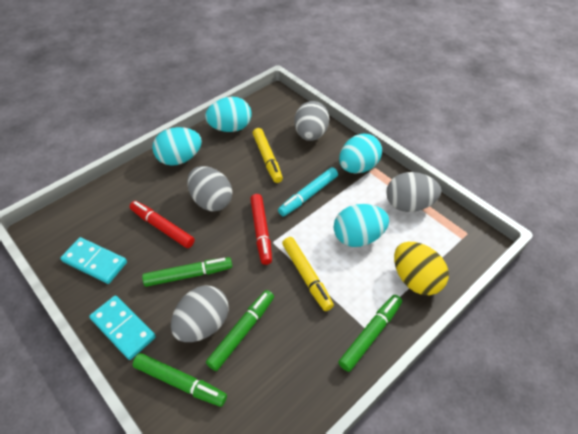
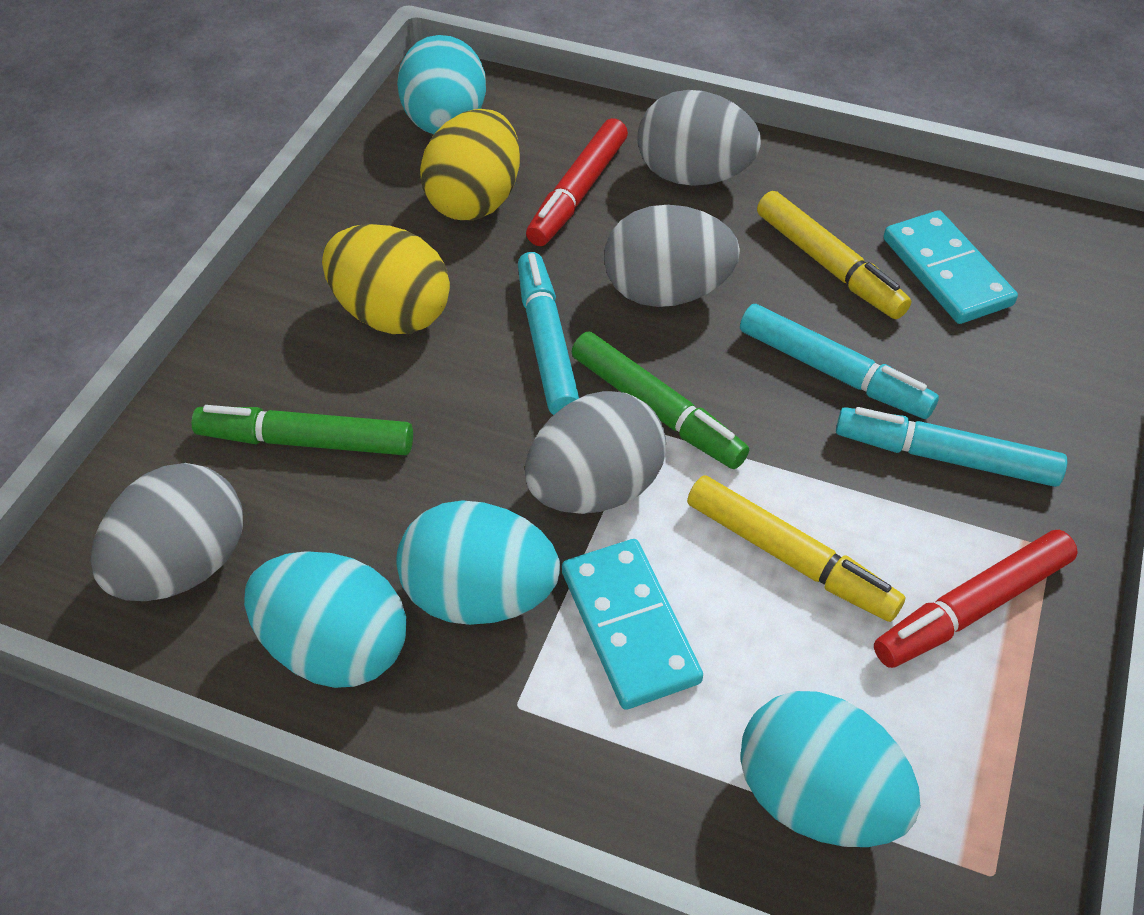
green marker: [133,353,227,407] [142,257,232,287] [206,290,274,371] [338,295,402,372] = 4 -> [191,405,413,455] [572,332,749,469] = 2
turquoise marker: [278,167,338,217] = 1 -> [518,252,579,415] [740,304,939,419] [836,407,1067,487] = 3
yellow egg: [394,242,449,295] = 1 -> [322,224,450,334] [420,109,520,221] = 2

